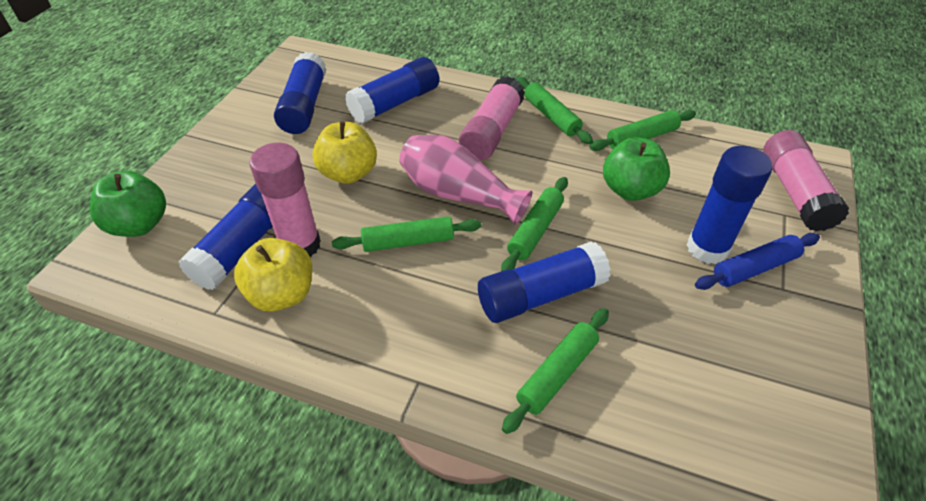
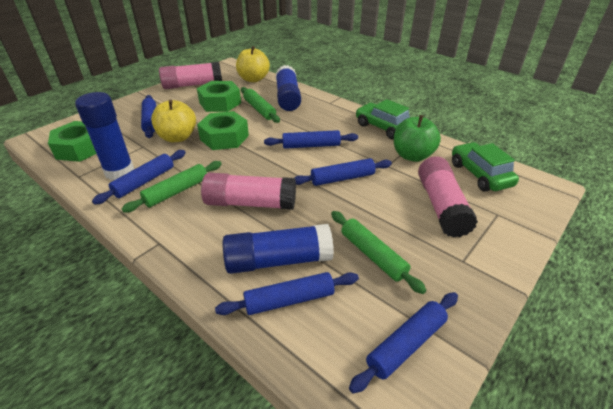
blue glue stick: [178,184,273,290] [274,52,326,134] [345,57,439,124] [478,242,610,323] [687,146,772,264] = 5 -> [75,92,134,180] [223,224,334,274] [276,65,301,111] = 3
blue rolling pin: [695,233,820,290] = 1 -> [92,150,186,205] [141,95,156,138] [215,272,359,315] [264,130,358,149] [294,158,392,186] [349,292,458,393] = 6
green apple: [90,171,166,237] [603,137,670,201] = 2 -> [394,115,441,162] = 1
green car: none = 0 -> [356,99,410,139] [452,142,519,192] = 2
green nut: none = 0 -> [48,121,96,162] [197,81,241,112] [197,111,249,150] = 3
green rolling pin: [332,216,481,252] [501,177,568,271] [502,308,609,434] [516,77,593,144] [590,110,696,151] = 5 -> [121,161,222,213] [241,87,280,123] [331,211,426,294] = 3
pink vase: [399,135,532,225] = 1 -> none = 0

